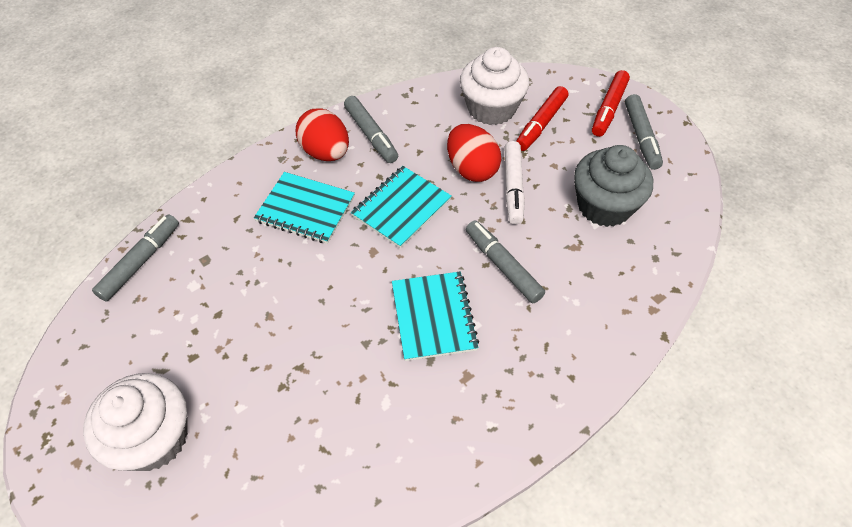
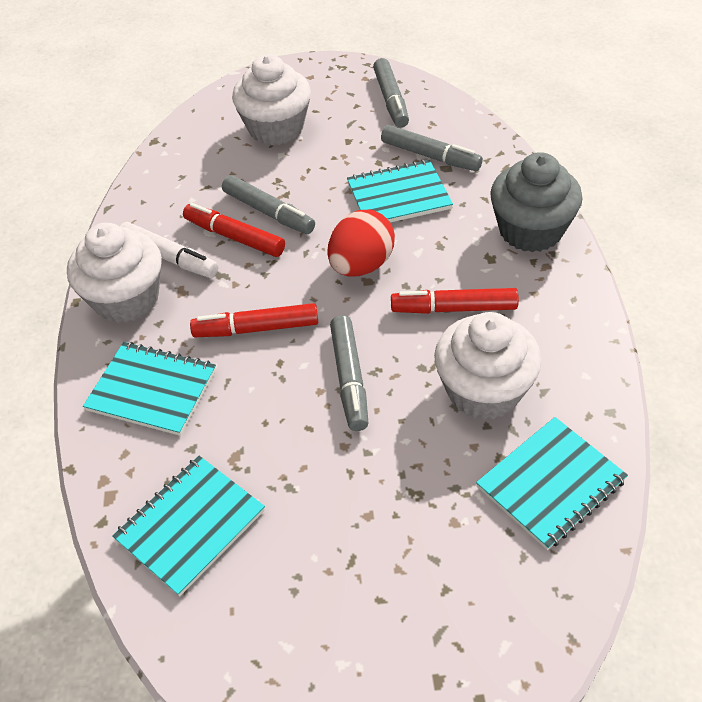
red egg: [296,108,349,161] [447,124,501,182] = 2 -> [328,210,395,277] = 1
red marker: [516,86,568,151] [592,70,630,137] = 2 -> [183,203,285,257] [190,303,318,337] [391,288,519,314] = 3
turquoise notebook: [254,172,355,244] [351,166,452,248] [392,272,479,361] = 3 -> [83,342,216,436] [112,456,265,596] [347,160,453,222] [476,417,628,550] = 4
white cupcake: [83,373,188,471] [460,47,529,125] = 2 -> [67,223,162,323] [232,54,311,145] [434,312,542,420] = 3

